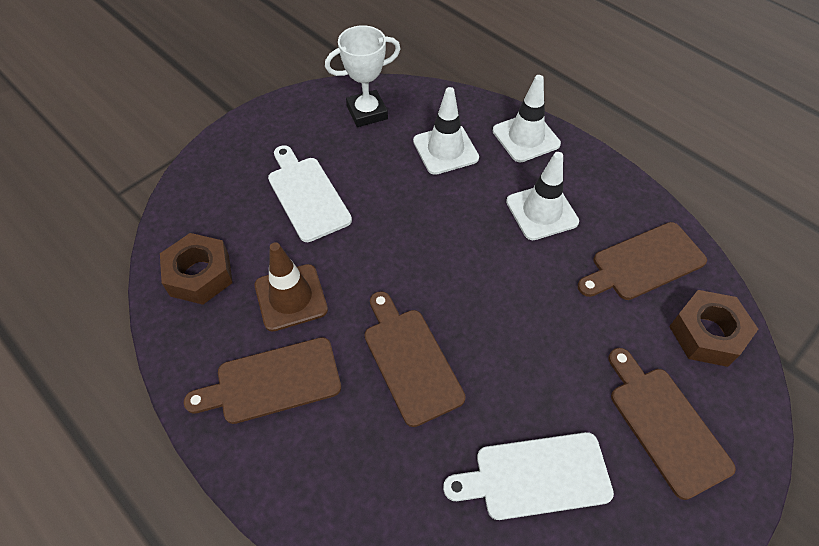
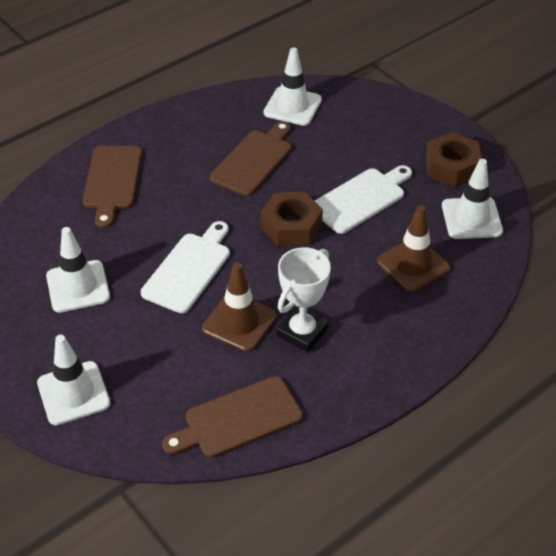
brown cutting board: [184,337,341,424] [364,291,466,427] [578,222,707,300] [608,348,736,500] = 4 -> [83,146,142,228] [162,376,303,458] [210,121,291,196] = 3
brown traffic cone: [255,242,328,332] = 1 -> [202,263,277,352] [377,205,450,292] = 2
white traffic cone: [413,87,479,175] [493,75,561,163] [506,152,579,240] = 3 -> [37,335,110,425] [46,227,110,313] [264,48,322,126] [442,159,503,239] = 4

